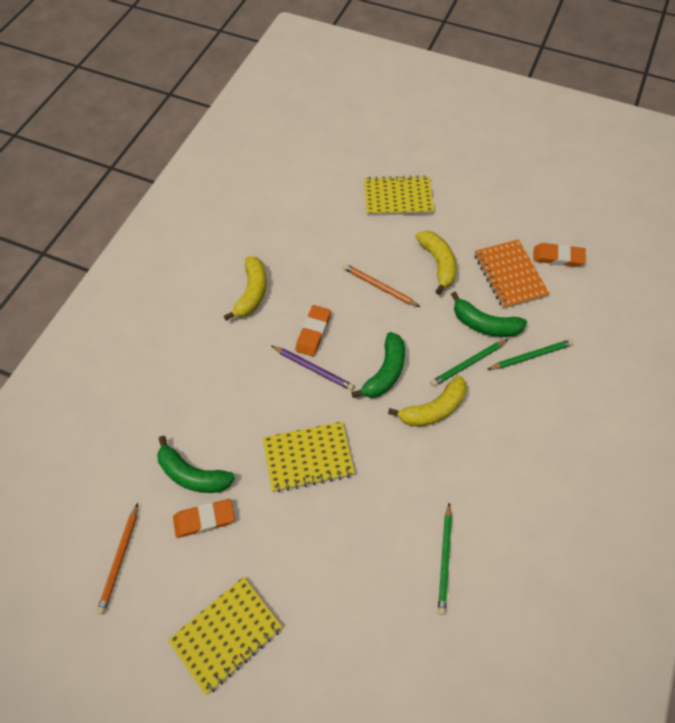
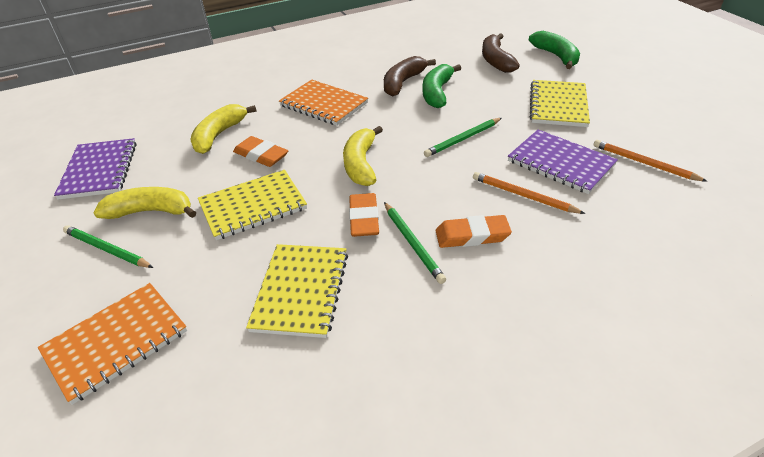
brown banana: none = 0 -> [384,56,436,97] [482,33,520,73] = 2
green banana: [157,436,235,493] [351,332,405,398] [451,292,527,337] = 3 -> [423,64,461,108] [528,31,580,69] = 2
orange notebook: [474,239,550,309] = 1 -> [38,283,187,405] [279,80,368,126] = 2
purple notebook: none = 0 -> [54,138,137,200] [508,130,618,194] = 2
purple pencil: [272,346,354,391] = 1 -> none = 0

